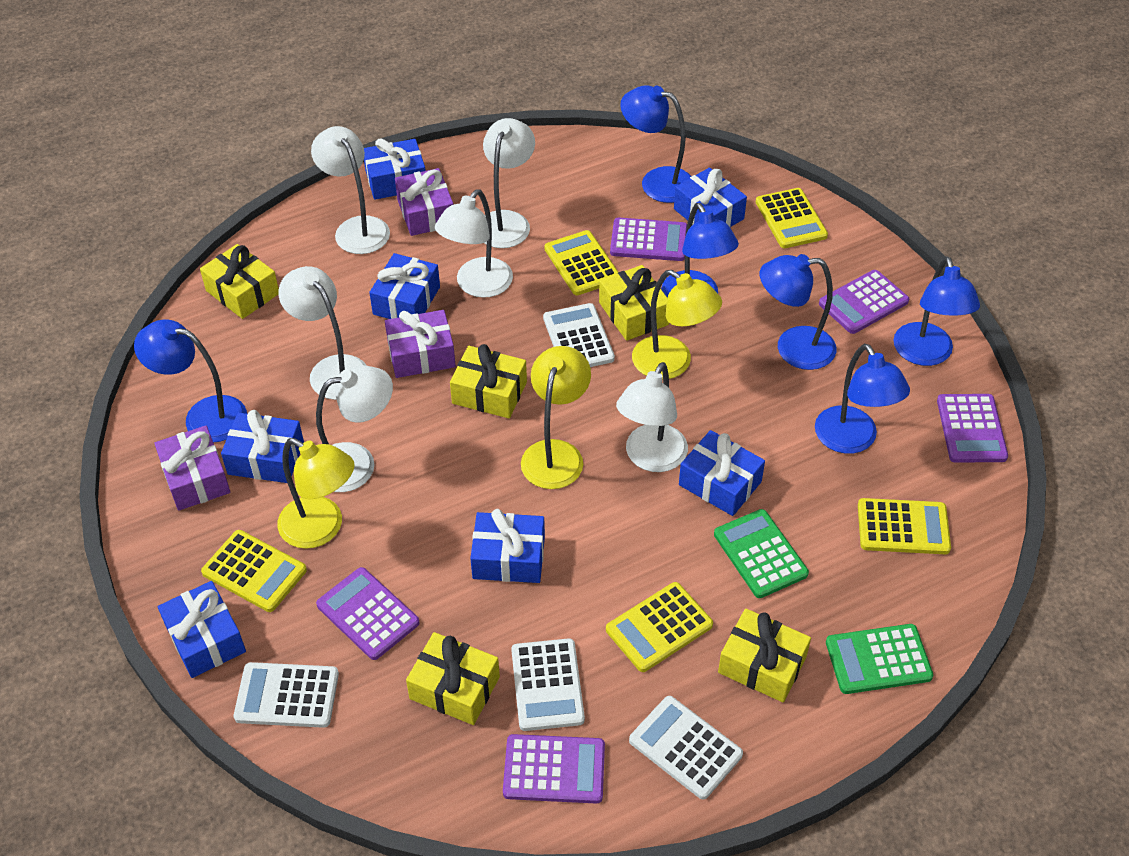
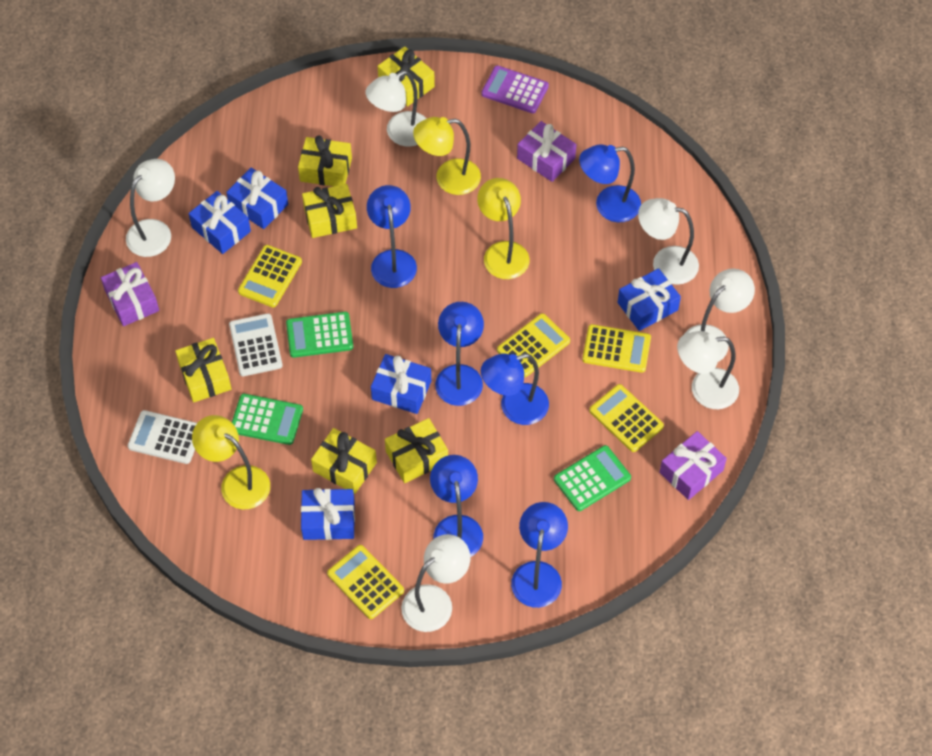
blue gift: [158,581,246,678] [221,410,304,483] [364,138,426,200] [369,253,440,319] [470,509,545,583] [674,168,747,227] [679,430,765,516] = 7 -> [189,191,251,254] [226,168,288,229] [301,488,355,540] [371,354,431,414] [617,268,681,331] = 5
green calculator: [714,509,809,598] [826,624,933,694] = 2 -> [232,394,303,445] [286,312,353,358] [554,445,631,511] = 3
purple calculator: [316,567,420,660] [503,734,605,804] [610,217,687,261] [819,270,909,334] [937,394,1008,463] = 5 -> [481,65,549,113] = 1
white calculator: [234,662,339,728] [511,638,585,731] [543,303,615,367] [629,696,743,800] = 4 -> [128,410,197,464] [229,313,283,376] = 2
yellow gift: [200,244,279,319] [406,632,500,725] [450,344,527,418] [599,265,669,341] [718,608,811,703] = 5 -> [175,338,232,402] [298,135,352,186] [302,184,357,238] [311,428,377,494] [378,47,435,106] [385,418,448,483] = 6

